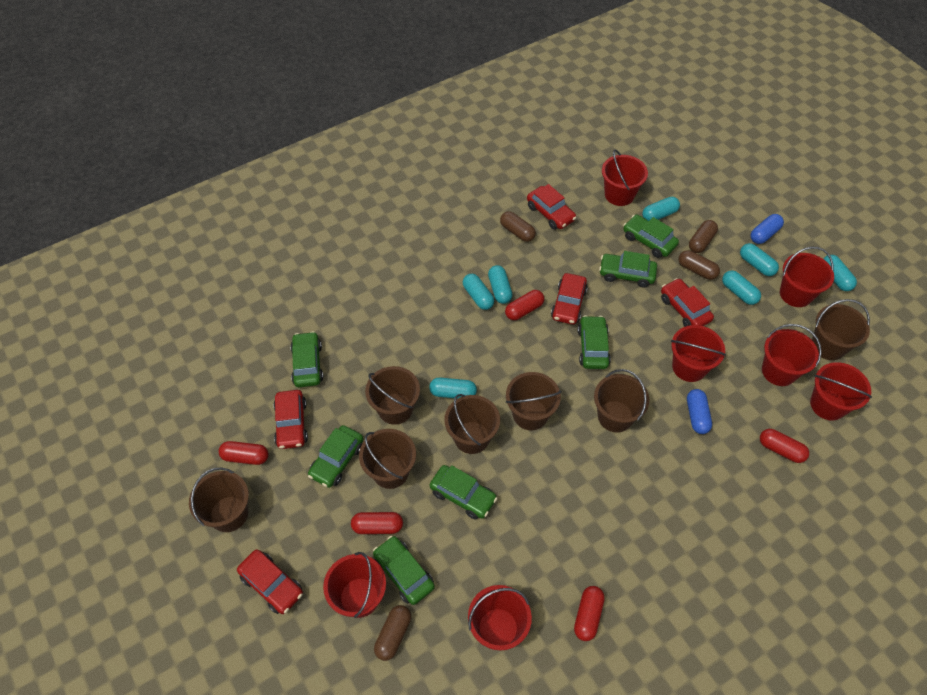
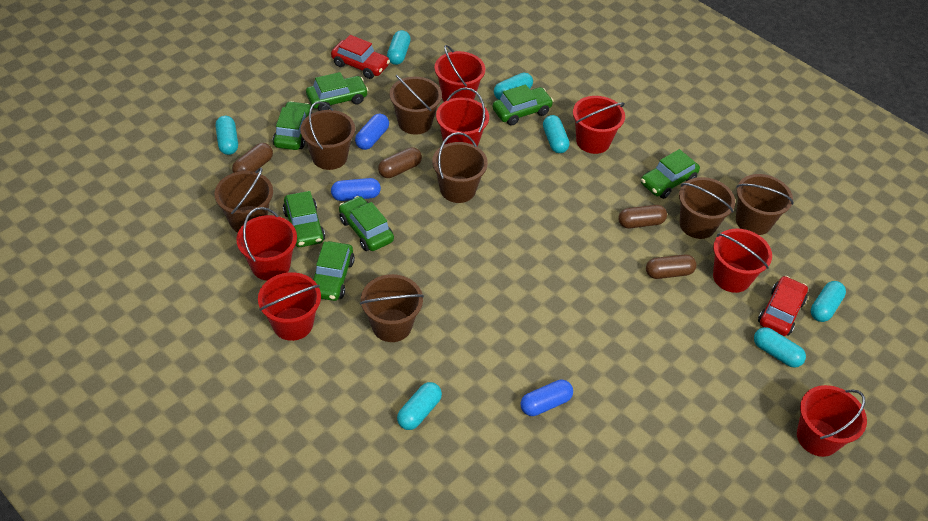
blue capsule: [687,389,712,434] [750,214,784,244] = 2 -> [331,178,381,201] [355,114,389,150] [521,380,573,416] = 3
red capsule: [219,441,268,465] [351,512,403,534] [505,290,544,320] [574,586,605,641] [760,429,809,463] = 5 -> none = 0
red car: [237,549,303,614] [274,390,308,449] [527,184,576,230] [551,273,588,324] [661,278,714,327] = 5 -> [331,35,390,79] [758,276,808,336] = 2

